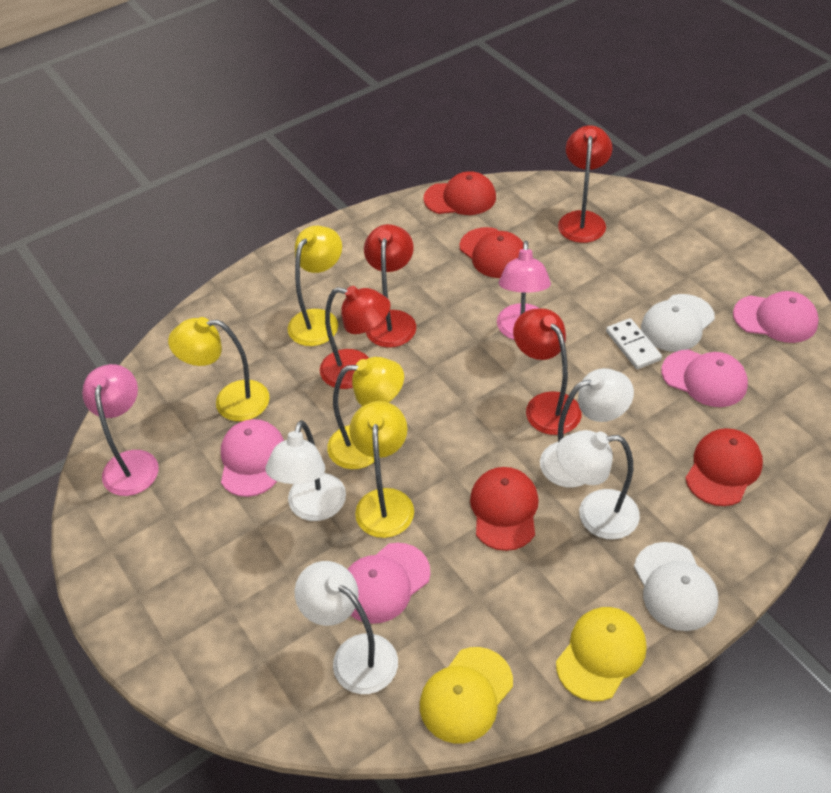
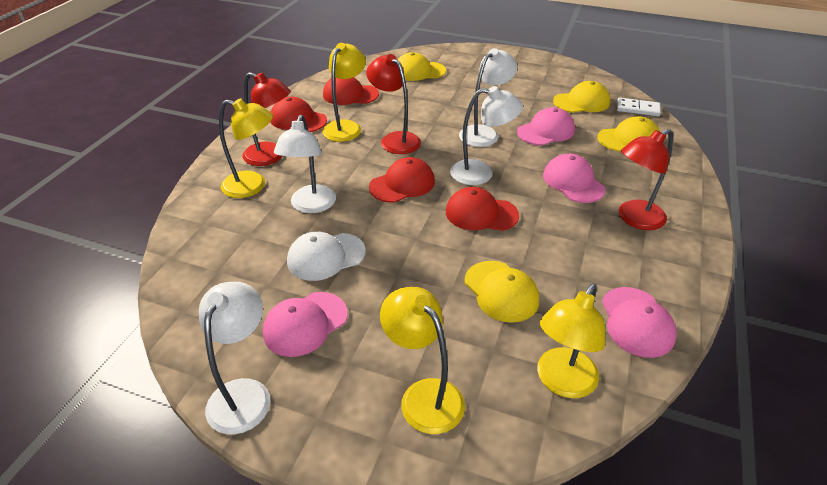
pink lamp: [82,364,159,496] [497,241,551,340] = 2 -> none = 0
red lamp: [320,286,391,389] [364,224,416,348] [513,308,582,435] [558,125,612,243] = 4 -> [243,72,291,166] [366,54,421,154] [619,129,673,230] = 3
white cap: [634,542,718,631] [641,294,715,352] = 2 -> [287,231,366,281] = 1
yellow cap: [420,647,513,743] [556,607,647,701] = 2 -> [398,52,446,81] [465,261,539,323] [553,81,610,113] [597,116,660,151] = 4

